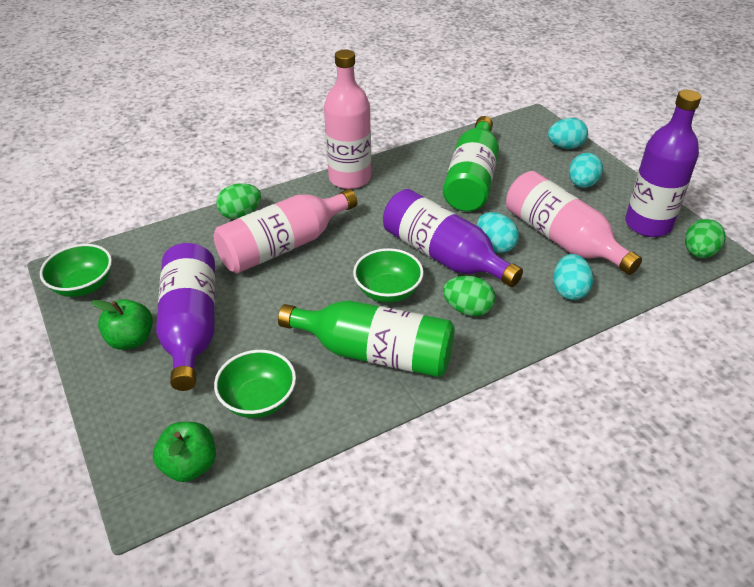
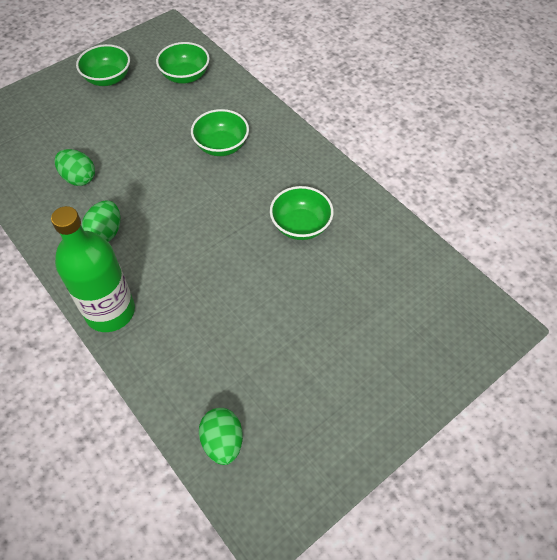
green apple: [91,299,153,350] [153,422,216,482] = 2 -> none = 0
green bottle: [278,300,455,377] [443,116,499,212] = 2 -> [51,206,135,332] = 1
green bowl: [40,244,112,297] [214,350,296,418] [353,248,424,303] = 3 -> [76,44,130,86] [156,42,210,84] [191,109,249,156] [270,186,334,240] = 4
pink bottle: [214,189,357,273] [324,50,371,189] [506,171,642,275] = 3 -> none = 0
purple bottle: [156,243,215,391] [383,189,523,287] [625,90,701,237] = 3 -> none = 0
turquoise egg: [477,212,519,253] [548,118,588,149] [553,254,593,300] [569,153,603,188] = 4 -> none = 0

